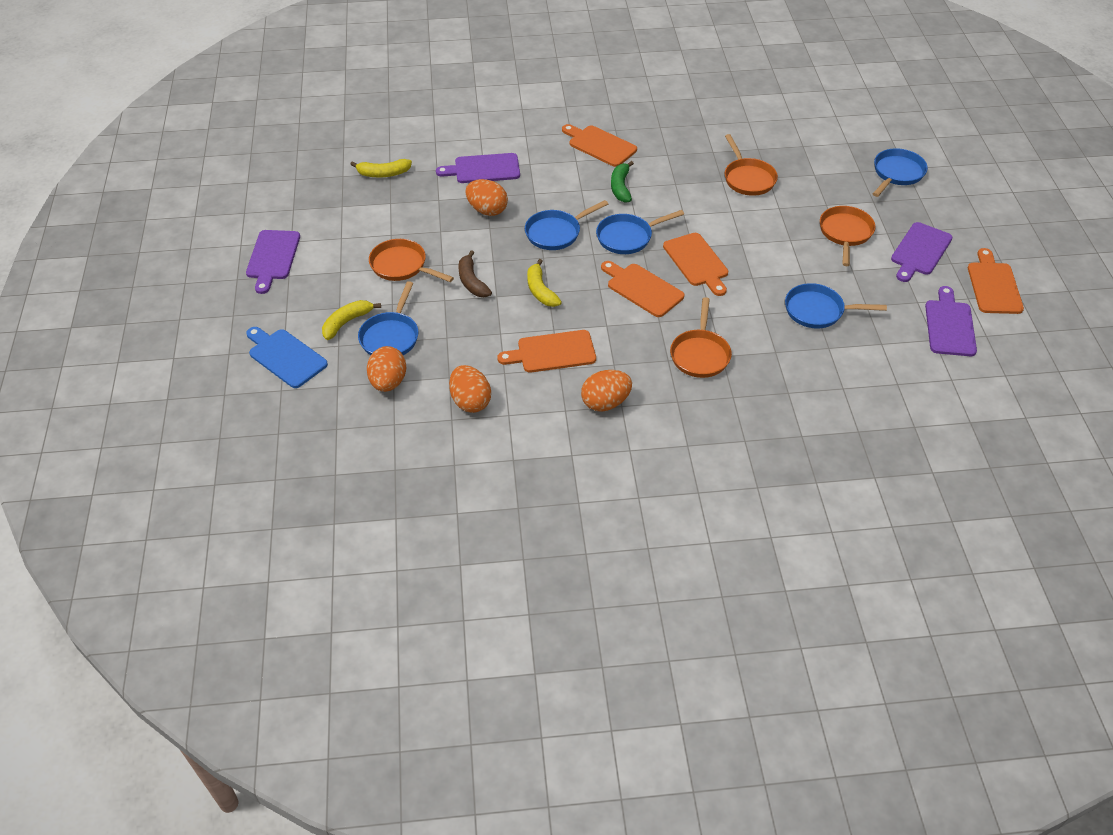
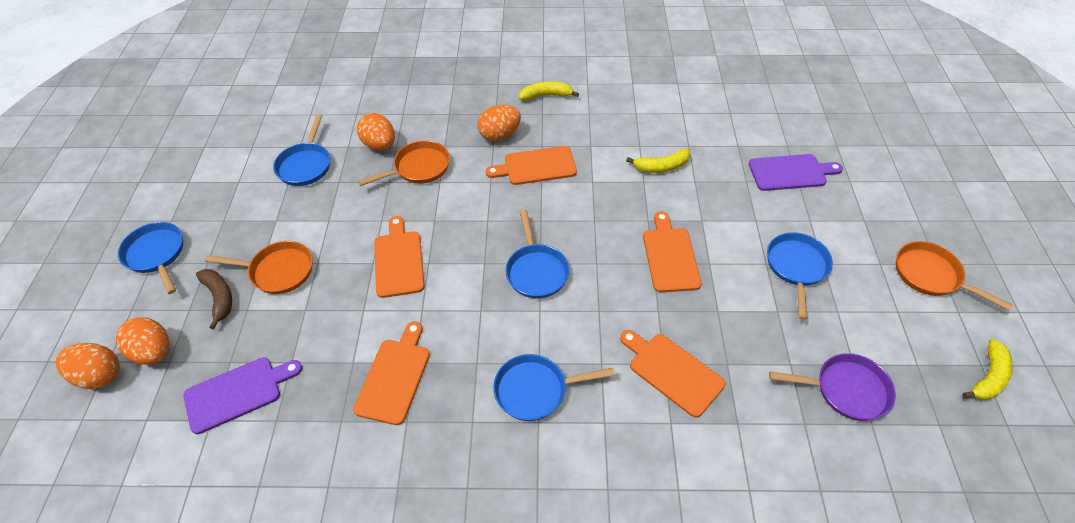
blue cutting board: [246,327,328,388] = 1 -> none = 0
green banana: [611,161,634,203] = 1 -> none = 0
orange pan: [369,239,454,282] [670,297,732,378] [725,134,778,196] [820,206,876,266] = 4 -> [205,241,313,294] [358,140,450,186] [896,241,1013,311] = 3
purple cutting board: [246,230,300,294] [436,153,520,183] [891,222,953,282] [925,286,977,356] = 4 -> [183,357,302,434] [749,154,843,191] = 2
purple pan: none = 0 -> [769,353,896,421] = 1

